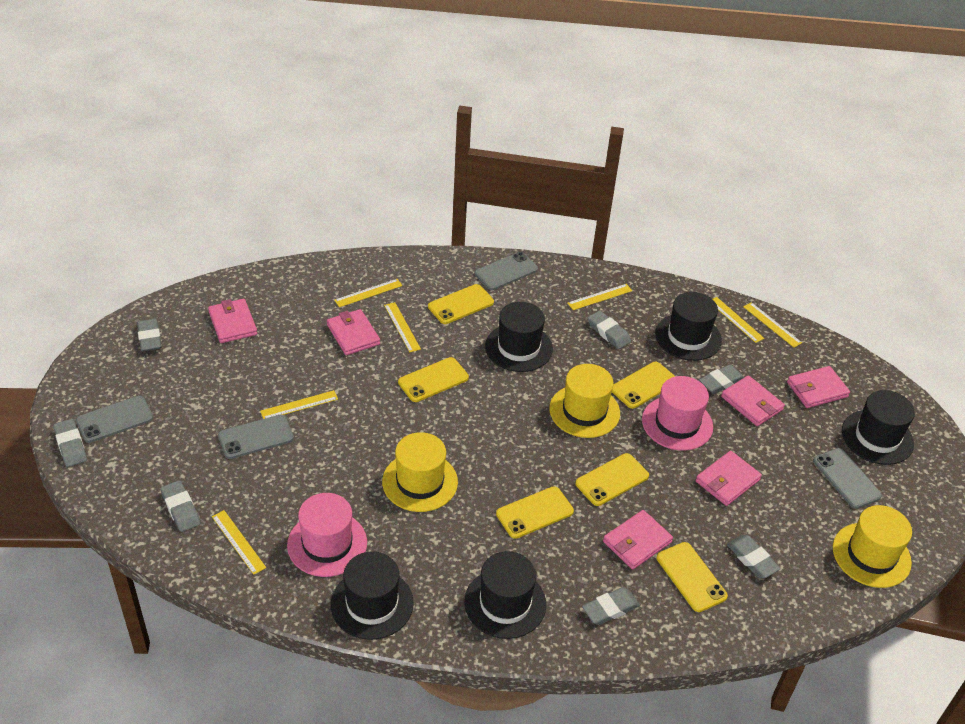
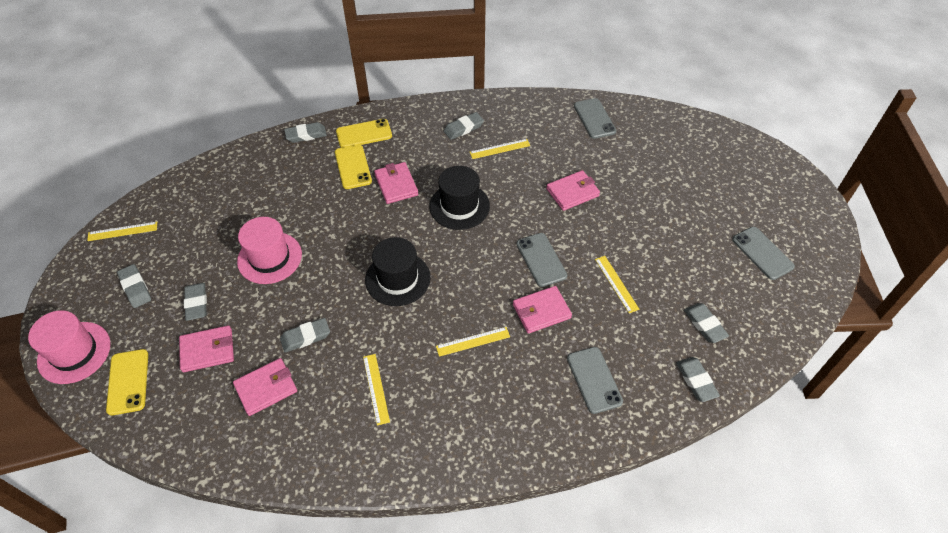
black hat: [331,551,414,640] [464,551,546,639] [485,302,553,372] [655,292,722,361] [842,390,915,465] = 5 -> [365,237,431,306] [429,166,490,230] = 2
pink wallet: [208,299,257,343] [327,309,380,355] [603,510,673,569] [696,451,762,506] [721,375,785,426] [787,366,850,408] = 6 -> [179,325,234,372] [233,358,297,416] [374,162,418,204] [513,286,572,334] [546,170,600,211] = 5
yellow hat: [382,432,458,512] [549,364,620,438] [833,505,912,588] = 3 -> none = 0
yellow phone: [398,357,469,402] [428,284,494,324] [496,486,574,539] [575,453,649,506] [612,362,675,409] [657,542,728,612] = 6 -> [106,349,148,416] [335,145,372,189] [336,119,392,148] = 3
yellow ruler: [212,510,266,575] [260,390,338,419] [334,279,403,307] [384,302,421,352] [568,284,632,310] [713,297,764,343] [743,302,802,348] = 7 -> [87,222,157,241] [363,354,390,426] [436,327,510,357] [470,139,531,159] [595,256,640,313] = 5

